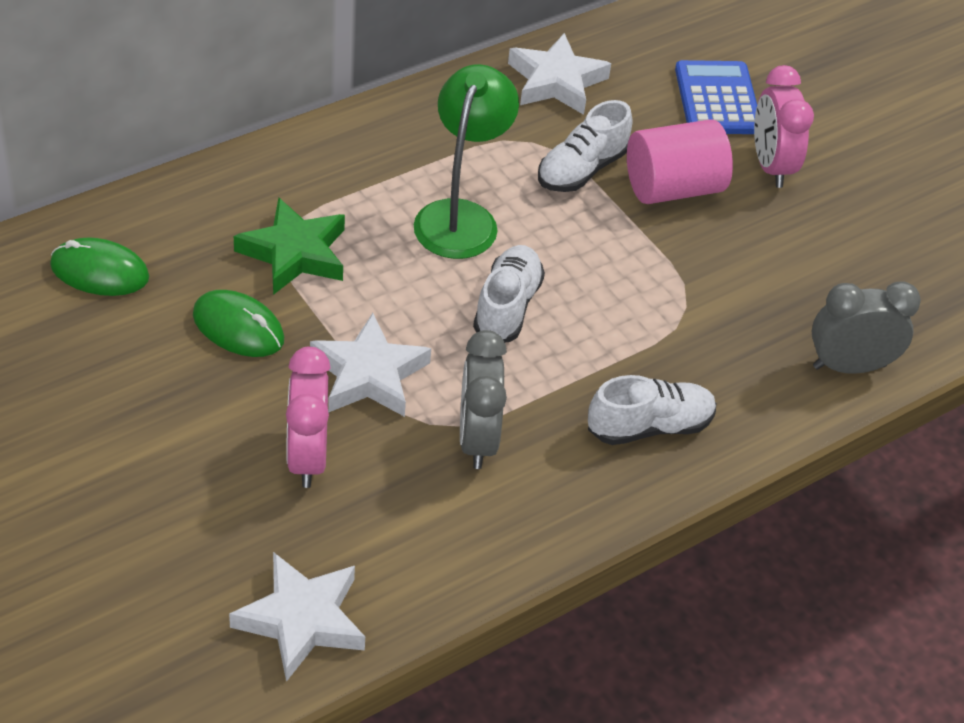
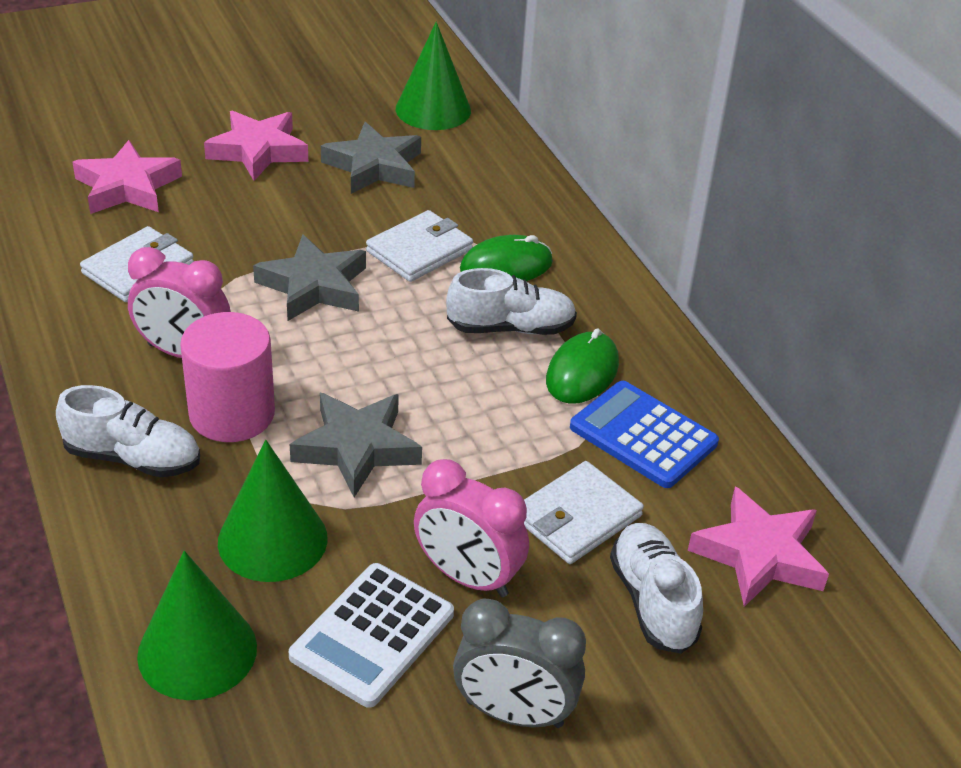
green cone: none = 0 -> [137,551,257,700] [218,440,328,582] [396,22,471,130] = 3
green lamp: [414,64,519,259] = 1 -> none = 0
green star: [234,198,345,295] = 1 -> none = 0
grey clock: [460,330,507,469] [811,281,921,374] = 2 -> [453,599,586,728] = 1
grey star: none = 0 -> [253,234,366,321] [290,393,422,497] [321,122,421,194] = 3
pink star: none = 0 -> [72,140,182,214] [204,110,308,181] [688,487,829,607] = 3
white calculator: none = 0 -> [289,563,454,708] = 1
white star: [229,552,365,682] [310,313,431,417] [508,33,611,115] = 3 -> none = 0
white wallet: none = 0 -> [80,226,194,302] [366,210,473,282] [524,461,644,564] = 3

